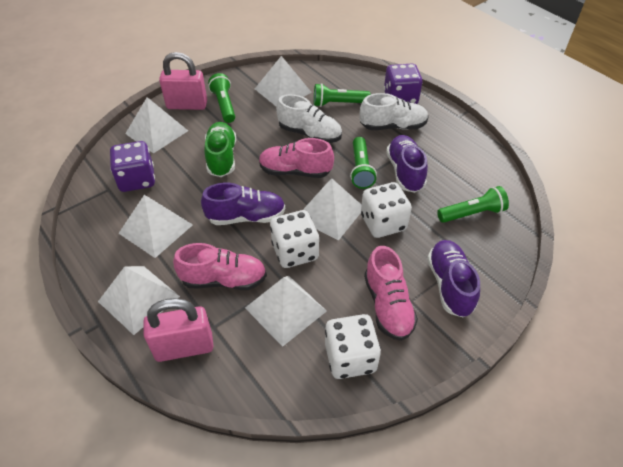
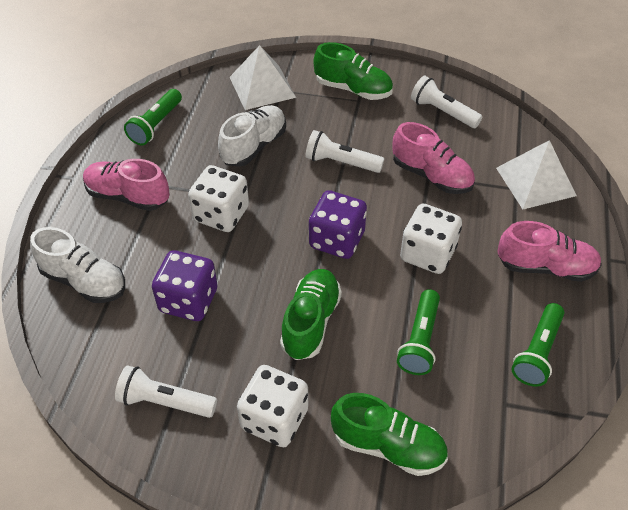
green flashlight: [208,73,235,123] [314,83,371,107] [350,137,377,189] [437,186,509,223] = 4 -> [124,89,182,145] [397,289,440,375] [512,303,564,387] = 3
green shoe: [204,122,236,177] = 1 -> [280,269,342,360] [314,42,393,100] [331,393,448,476] = 3
pink padlock: [143,298,213,362] [159,52,207,110] = 2 -> none = 0
purple shoe: [201,182,285,225] [386,135,428,193] [427,240,480,318] = 3 -> none = 0
white flashlight: none = 0 -> [115,365,217,418] [305,130,384,173] [411,76,482,128] = 3
white pyramid: [98,266,180,335] [119,195,193,258] [125,97,188,154] [245,276,327,347] [255,56,312,107] [303,178,361,240] = 6 -> [230,45,296,110] [496,140,577,209] = 2

